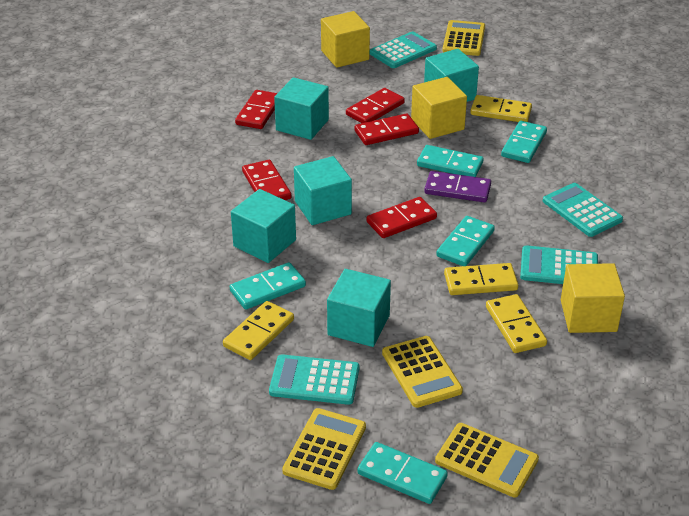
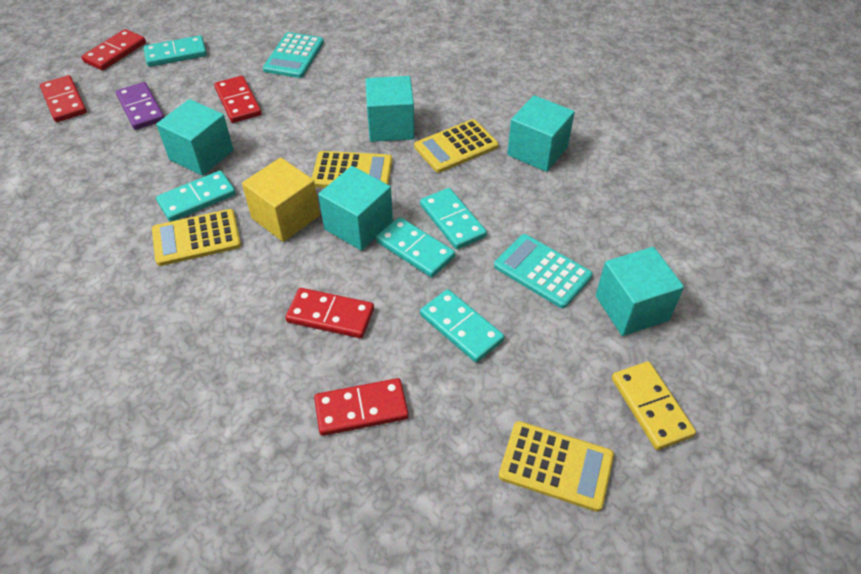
turquoise calculator: [269,354,359,405] [370,31,437,68] [520,245,598,284] [543,183,623,237] = 4 -> [263,32,324,78] [494,234,593,308] = 2
yellow cube: [321,11,370,68] [411,77,467,139] [561,263,625,333] = 3 -> [242,158,320,242] = 1
yellow domino: [223,301,294,360] [444,263,518,295] [470,95,532,122] [486,294,547,353] = 4 -> [612,361,696,450] = 1

